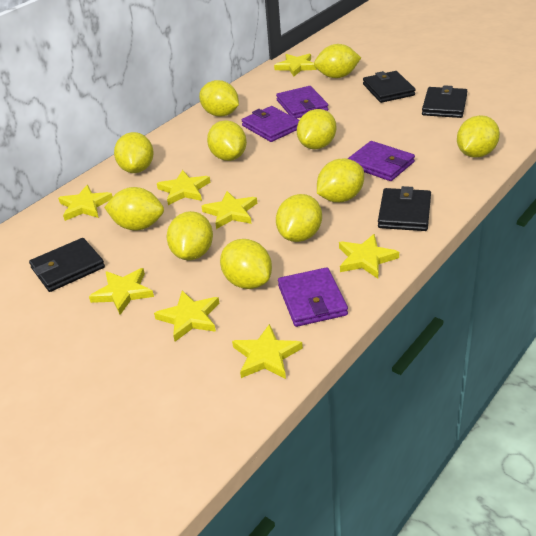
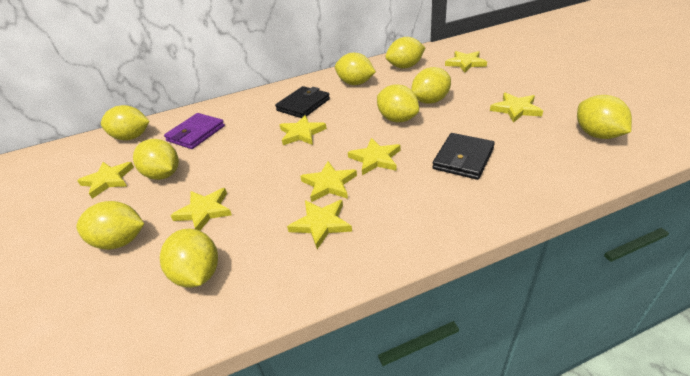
black wallet: [29,238,105,292] [363,71,415,103] [378,186,431,231] [422,85,467,118] = 4 -> [275,86,330,118] [432,133,495,180] = 2
purple wallet: [242,106,299,142] [276,86,328,119] [278,267,348,327] [347,141,415,181] = 4 -> [164,113,225,149] = 1
yellow lemon: [104,187,164,230] [114,132,154,173] [167,211,213,260] [199,80,239,116] [207,120,247,161] [220,239,272,289] [276,194,322,242] [297,109,336,149] [314,44,361,78] [317,158,364,202] [457,115,500,158] = 11 -> [76,201,144,250] [101,105,150,141] [133,139,179,180] [160,229,218,288] [335,53,376,85] [377,84,419,122] [386,37,425,68] [411,67,451,104] [577,95,632,139] = 9

